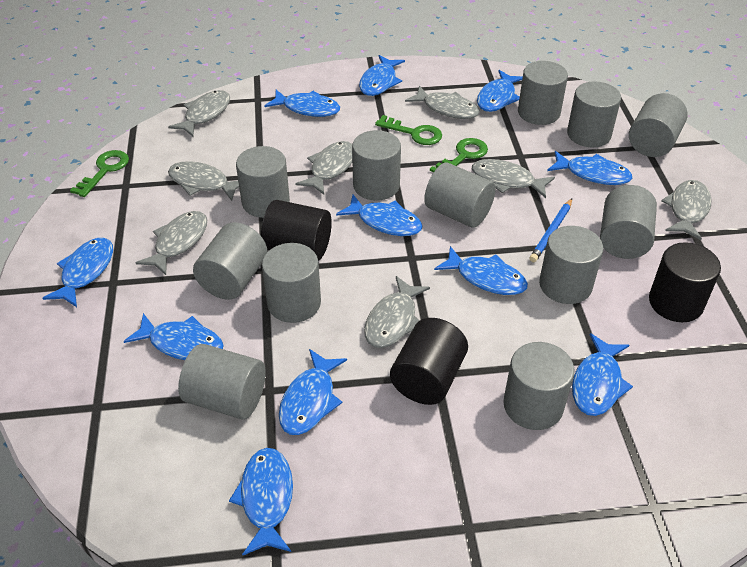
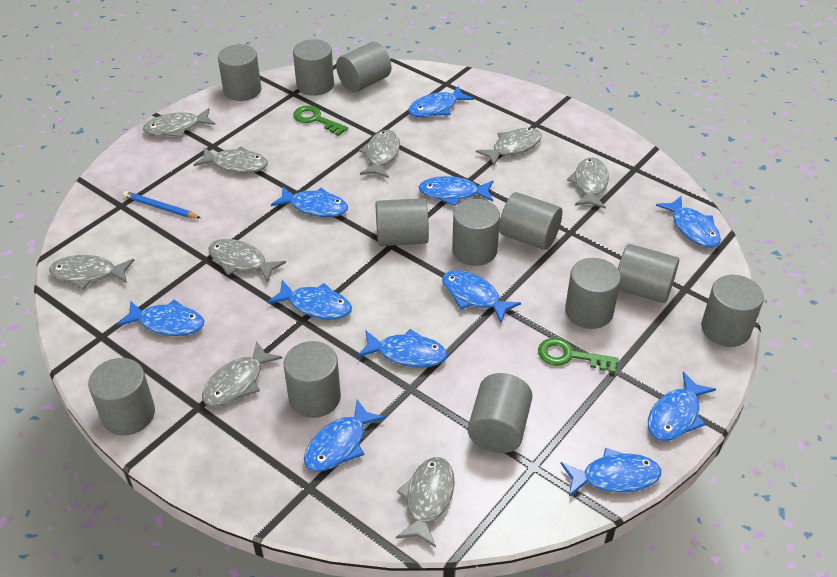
black cylinder: [261,200,332,261] [390,318,468,405] [649,242,721,322] = 3 -> none = 0
green key: [70,150,129,197] [375,115,442,145] [430,138,488,173] = 3 -> [293,105,348,136] [538,338,618,373] = 2
grey fish: [136,211,207,275] [168,90,230,137] [168,161,239,201] [295,141,353,195] [364,276,430,348] [405,86,480,119] [472,159,555,198] [661,180,712,240] = 8 -> [49,255,134,289] [143,108,215,137] [194,146,268,173] [202,341,283,407] [208,239,286,283] [359,130,400,178] [396,457,455,547] [476,128,542,166] [567,157,609,209] = 9

